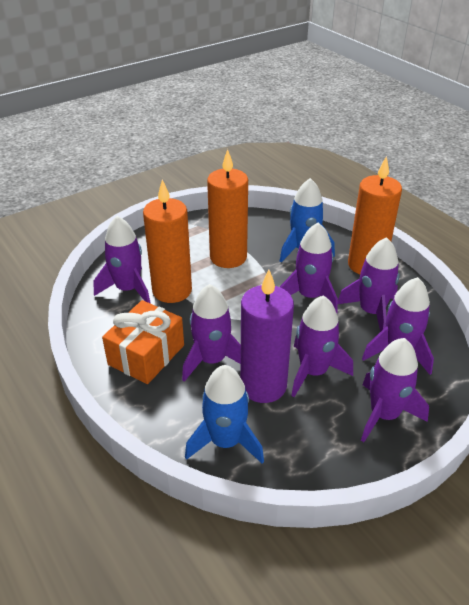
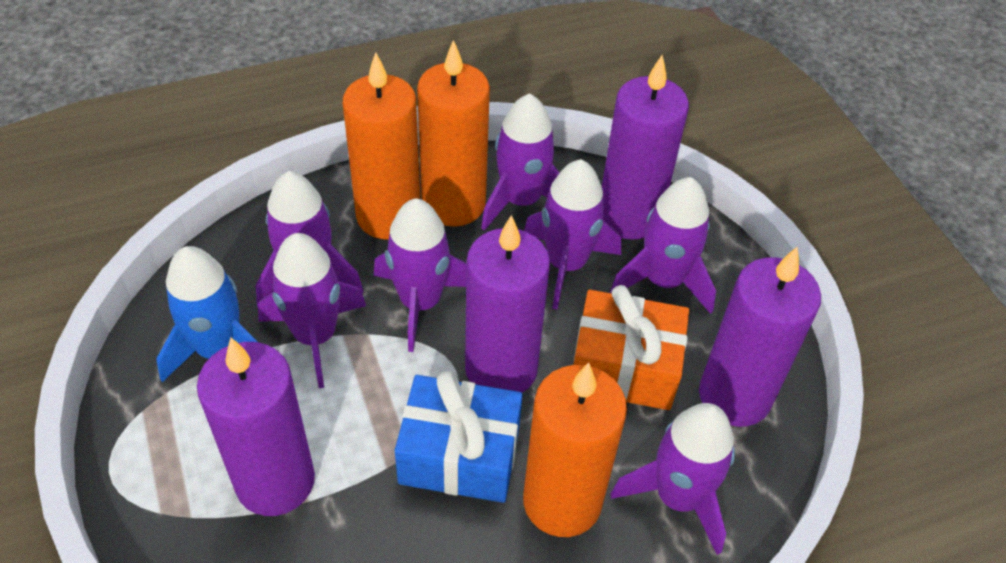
blue gift: none = 0 -> [395,371,523,503] = 1
blue rocket: [185,365,264,464] [280,178,335,262] = 2 -> [156,246,259,382] = 1
purple candle: [240,270,294,403] = 1 -> [197,338,315,516] [465,215,550,393] [602,55,689,240] [699,247,821,427] = 4

